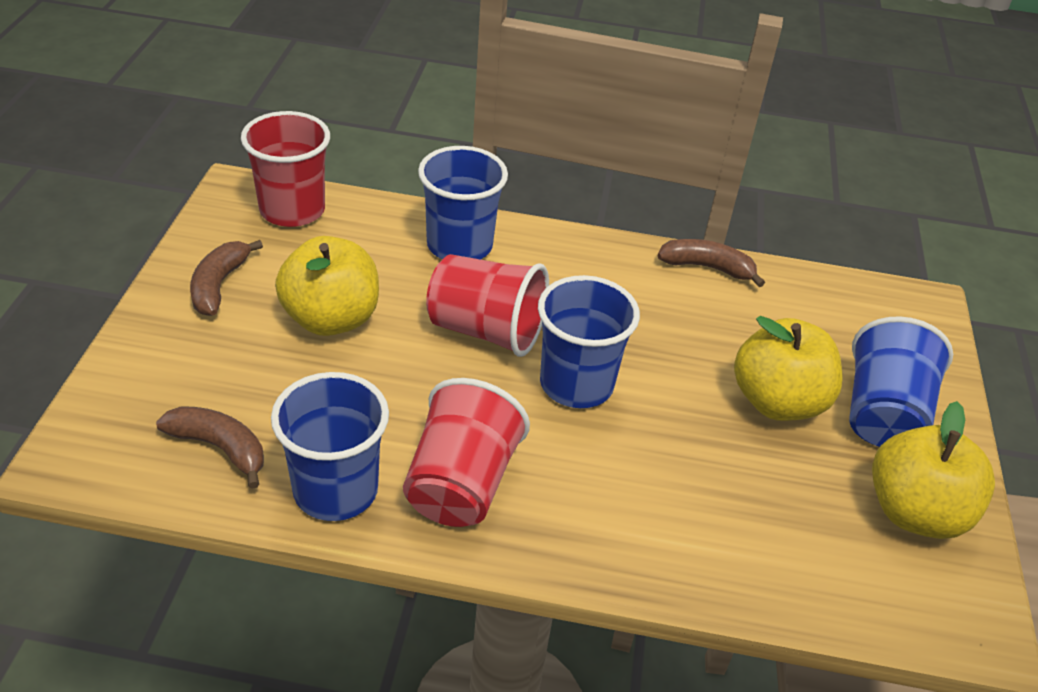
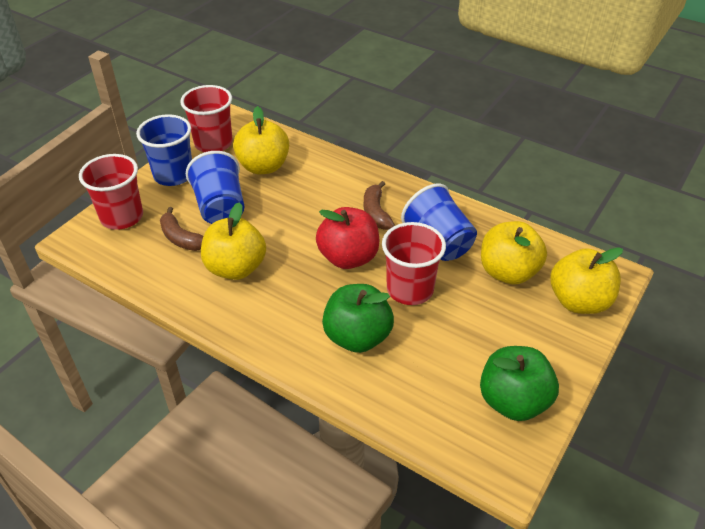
blue cup: [271,372,389,521] [418,146,508,260] [538,275,640,408] [849,316,953,447] = 4 -> [136,114,192,186] [186,151,244,224] [401,183,477,261] = 3
brown banana: [156,406,264,489] [190,240,263,316] [658,239,765,287] = 3 -> [160,207,204,251] [364,181,395,230] = 2
green apple: none = 0 -> [322,284,394,353] [480,346,559,421] = 2
red apple: none = 0 -> [316,207,380,269] = 1
yellow apple: [275,236,379,336] [734,316,843,421] [872,401,995,539] = 3 -> [201,202,266,280] [233,106,289,174] [481,221,547,285] [550,247,623,314] = 4

